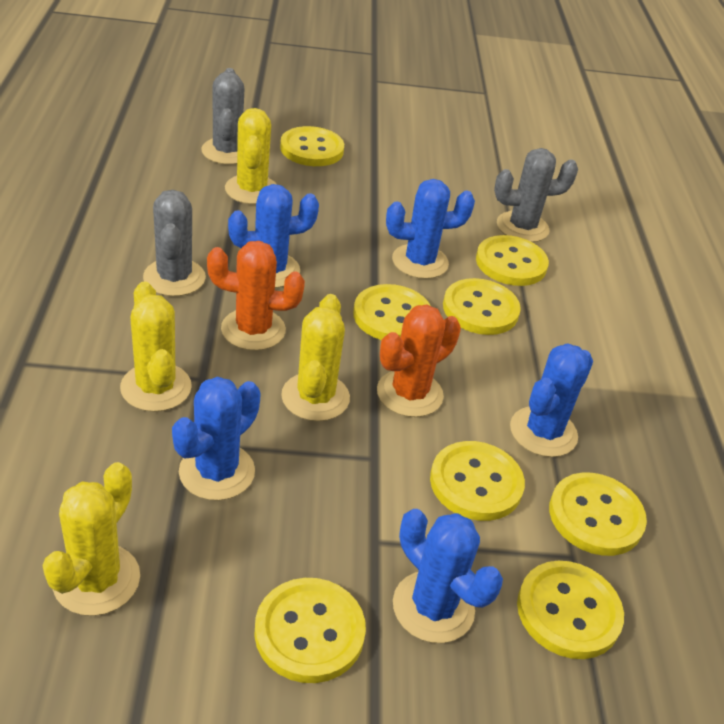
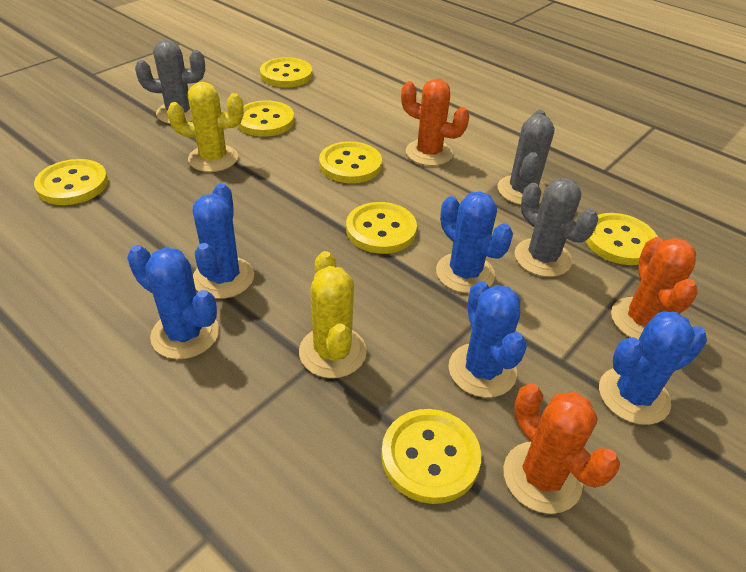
orange cactus: [207,241,305,351] [377,305,461,417] = 2 -> [401,79,469,166] [504,384,620,514] [611,237,698,340] = 3
yellow button: [254,578,366,683] [280,126,344,166] [353,284,430,340] [430,441,525,521] [443,278,521,335] [476,235,549,286] [517,561,624,659] [549,473,647,556] = 8 -> [34,159,108,205] [237,100,294,137] [260,57,312,87] [319,141,382,183] [346,202,417,254] [381,409,481,504] [585,213,658,265] = 7
yellow cactus: [42,462,140,616] [120,281,192,412] [225,108,277,204] [281,294,350,421] = 4 -> [167,82,244,172] [299,251,367,378] = 2

